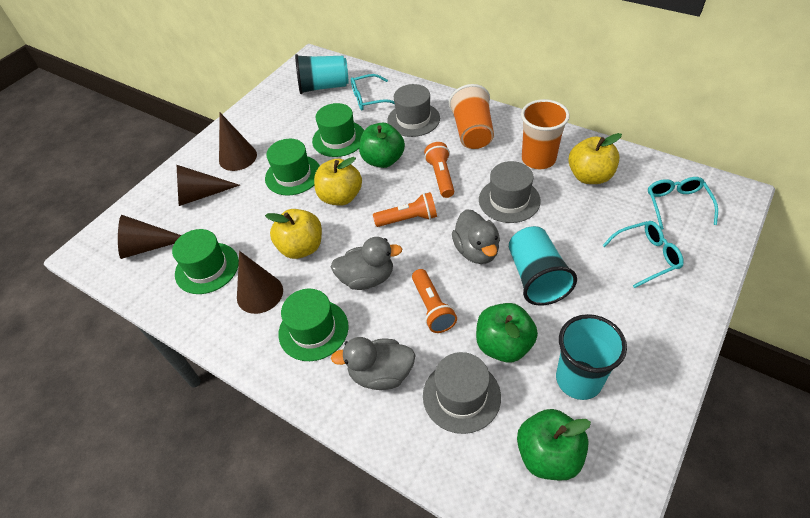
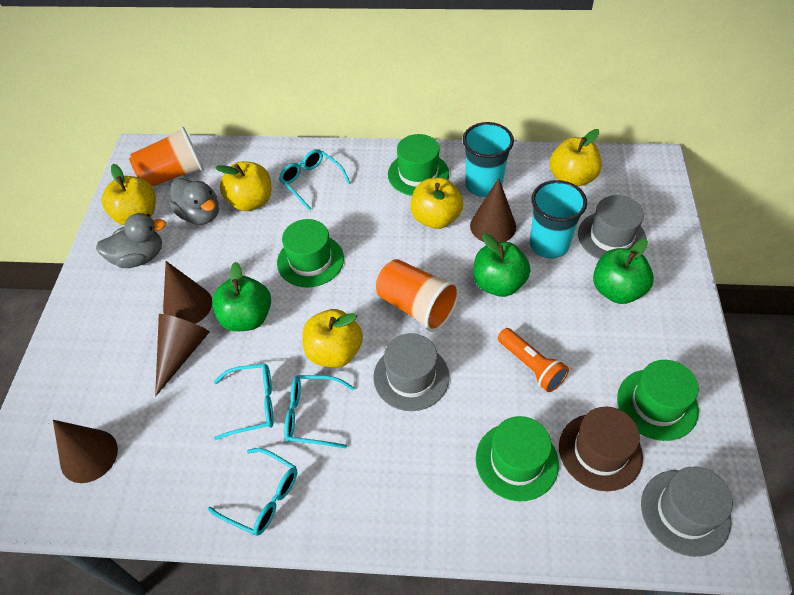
brown hat: none = 0 -> [559,407,643,491] = 1
grey duck: [331,237,402,290] [331,337,415,390] [452,209,500,264] = 3 -> [96,213,166,268] [169,178,219,225] = 2
orange flashlight: [373,192,437,227] [412,269,457,333] [424,142,454,198] = 3 -> [498,328,569,392] = 1
turquoise cup: [295,54,349,94] [509,226,577,306] [556,314,627,400] = 3 -> [463,122,514,197] [530,180,587,258] = 2
turquoise glasses: [351,74,395,110] [602,221,684,288] [648,177,718,230] = 3 -> [208,448,297,536] [214,364,274,440] [279,149,350,210] [284,375,354,449] = 4
yellow apple: [265,209,322,259] [314,157,362,206] [568,133,622,184] = 3 -> [102,164,156,225] [215,161,271,211] [303,309,363,368] [411,177,463,229] [550,129,602,186] = 5

